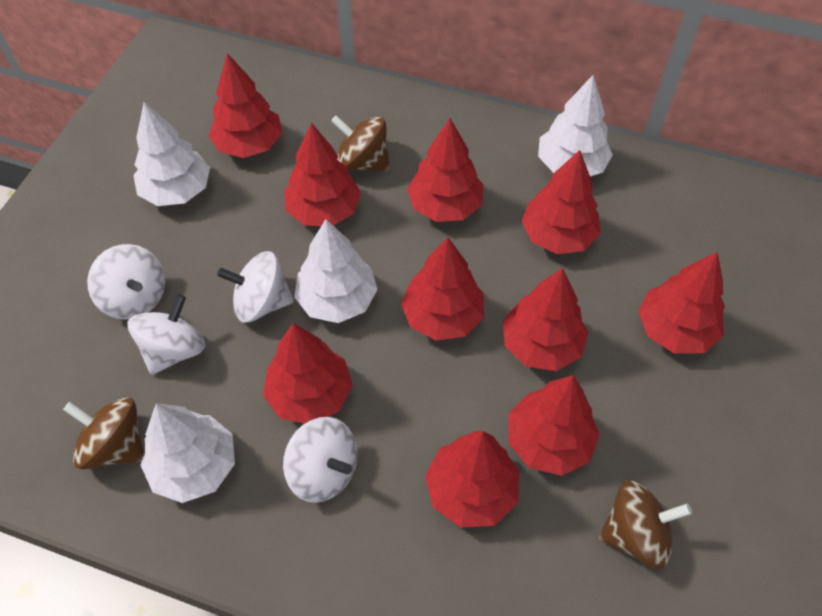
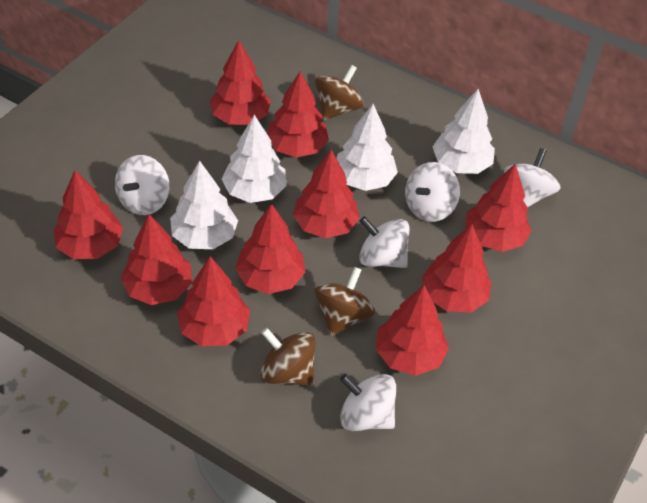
white spinning top: [87,244,165,320] [127,294,205,375] [217,251,294,323] [283,417,358,503] = 4 -> [115,155,170,215] [340,374,396,431] [359,216,409,268] [405,162,460,222] [504,148,561,207] = 5

